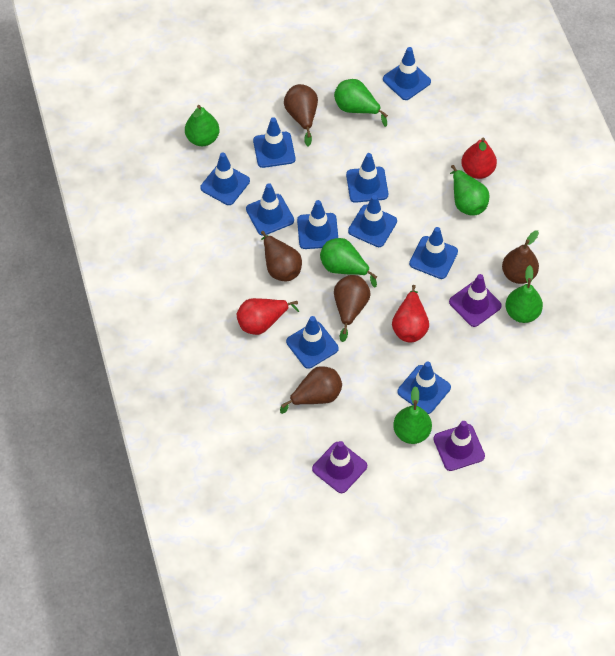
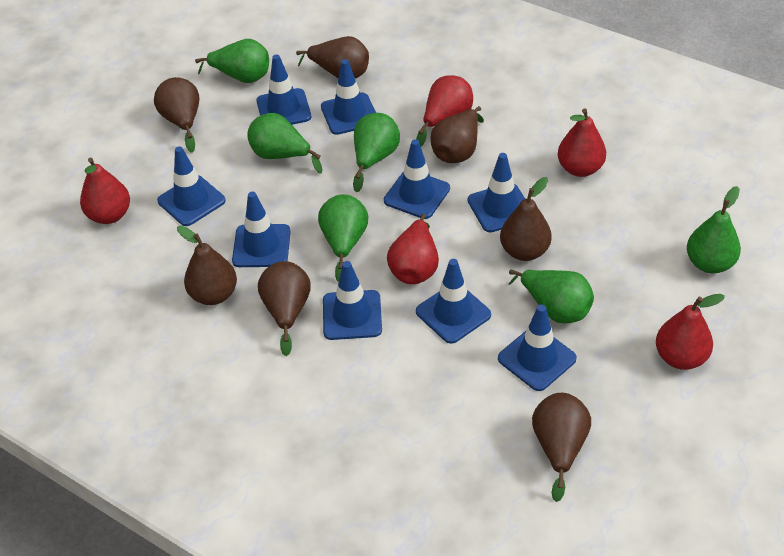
blue traffic cone: [200,152,250,205] [246,183,294,236] [253,117,295,168] [286,316,339,369] [297,200,338,249] [346,153,388,203] [348,195,397,247] [383,47,431,100] [397,361,451,414] [409,227,458,279] = 10 -> [157,146,226,226] [232,192,291,267] [256,54,311,125] [321,59,376,135] [323,261,382,340] [384,140,450,219] [416,259,491,344] [468,153,525,233] [498,304,577,391] = 9
brown pear: [261,231,302,281] [280,366,342,414] [284,84,318,146] [334,275,371,342] [502,230,539,284] = 5 -> [154,77,199,153] [177,226,237,305] [258,261,311,356] [296,36,369,79] [430,106,484,163] [500,177,552,261] [532,393,591,502] = 7
purple traffic cone: [312,441,367,493] [433,421,485,471] [449,274,502,327] = 3 -> none = 0
red pear: [237,298,299,335] [392,285,429,342] [461,137,497,179] = 3 -> [80,158,130,224] [387,214,439,284] [416,75,473,147] [558,108,606,177] [656,294,725,370] = 5

